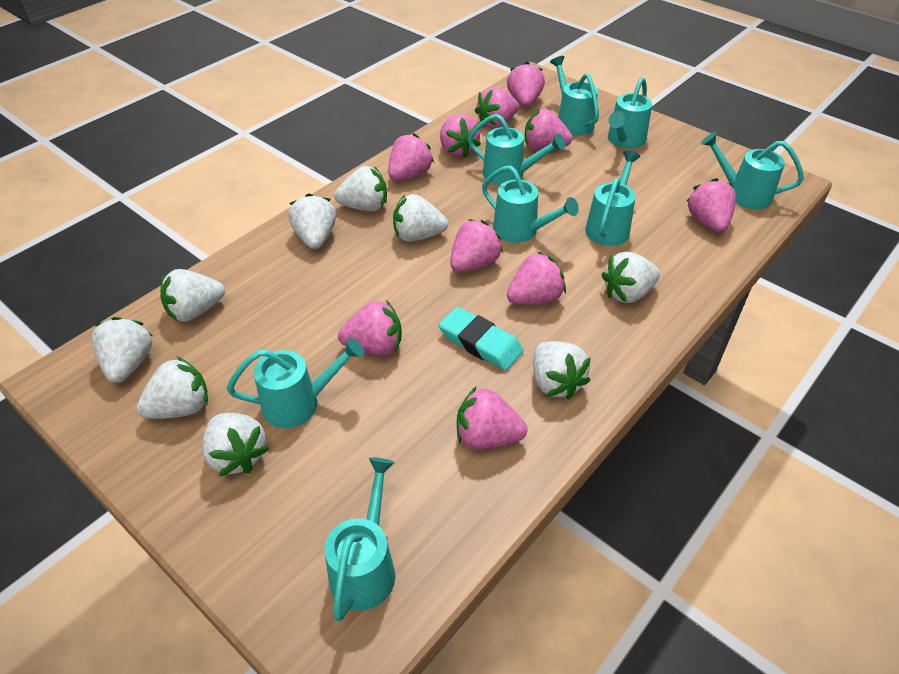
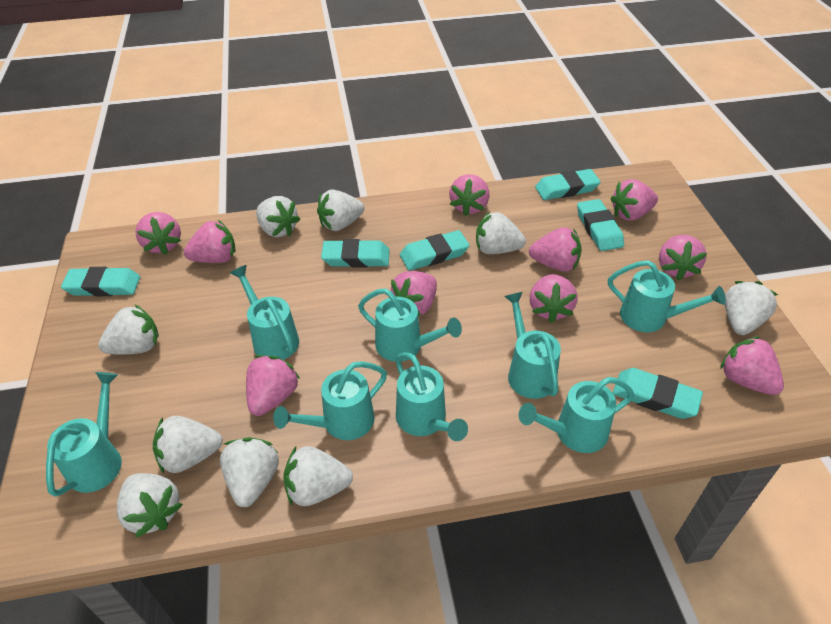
turquoise eraser: [439,307,523,371] = 1 -> [61,267,140,296] [321,239,390,268] [400,230,470,271] [535,169,601,200] [577,199,624,251] [613,368,703,419] = 6

